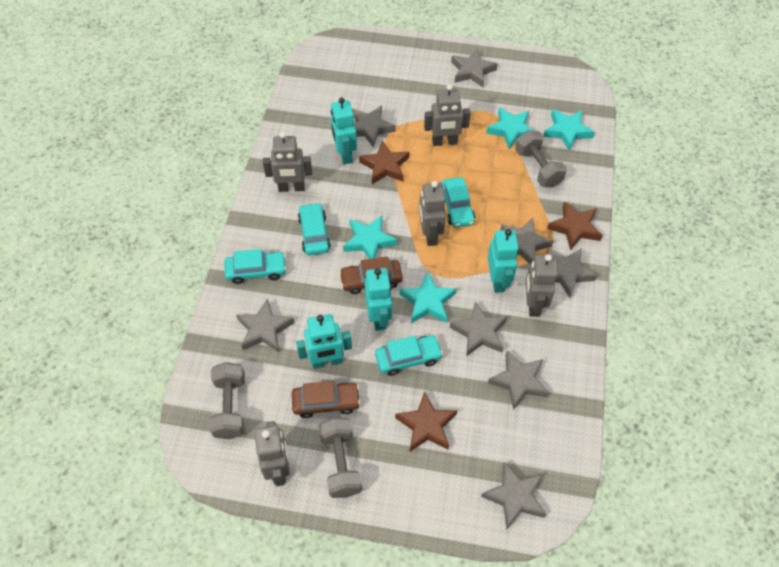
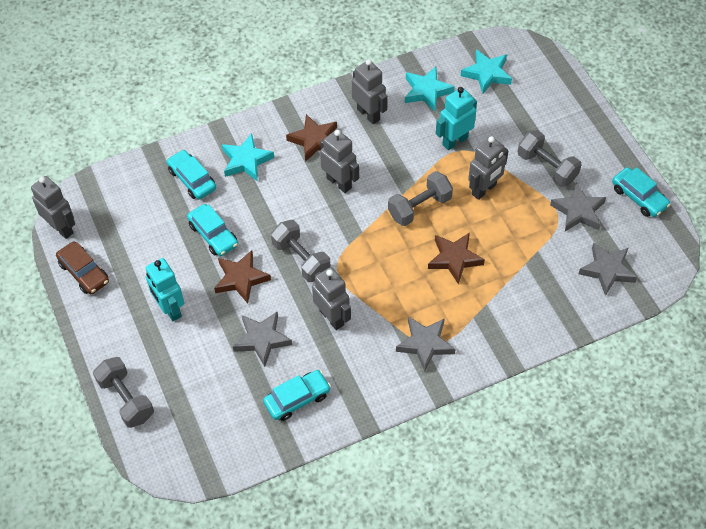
brown car: [292,381,360,418] [339,256,403,294] = 2 -> [56,242,109,294] = 1
grey dumbbell: [209,362,245,439] [319,417,362,498] [515,130,567,188] = 3 -> [93,357,154,428] [271,220,331,282] [388,171,453,226] [517,130,581,187] = 4
grey star: [236,298,294,352] [352,105,395,148] [450,302,507,357] [451,48,498,87] [481,462,547,529] [488,351,549,410] [500,218,554,264] [546,248,597,298] = 8 -> [233,311,292,367] [396,317,455,372] [550,183,606,231] [579,243,638,296] = 4
turquoise robot: [296,314,352,369] [331,97,357,164] [365,268,392,331] [488,229,519,292] = 4 -> [146,258,184,321] [436,87,477,150] = 2
turquoise star: [343,216,397,259] [400,272,456,323] [486,107,534,150] [543,109,595,151] = 4 -> [222,133,274,182] [405,67,455,112] [461,49,512,94] = 3

